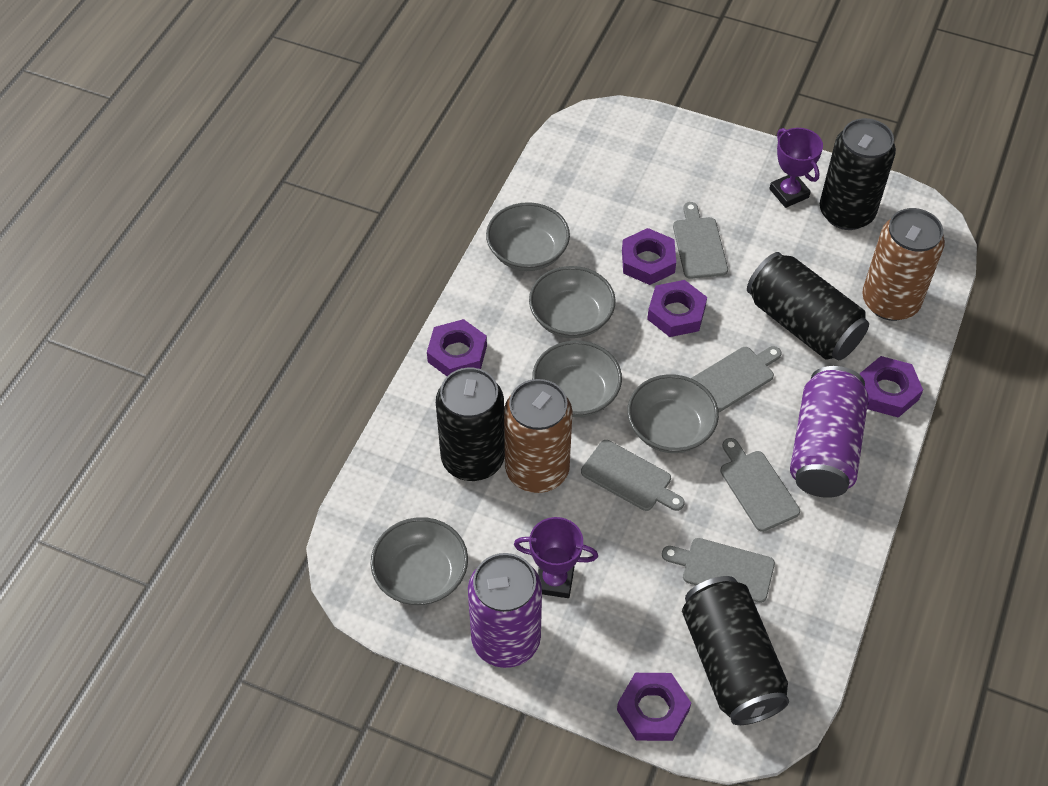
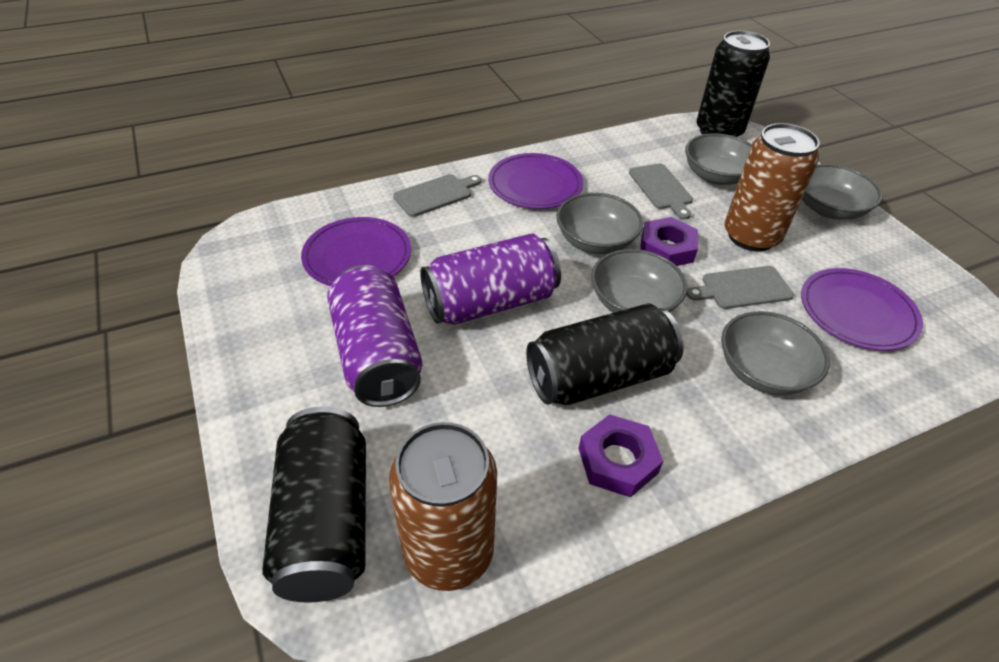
black can: [436,367,505,481] [682,576,789,725] [747,252,869,361] [820,118,896,230] = 4 -> [262,407,366,603] [526,303,683,405] [697,31,770,137] = 3
grey cutting board: [581,440,685,511] [662,538,775,603] [673,202,728,279] [691,346,782,413] [720,438,800,532] = 5 -> [393,174,482,217] [629,163,693,219] [686,266,794,309] = 3
purple nut: [427,319,487,376] [617,673,691,741] [622,228,676,285] [647,280,707,337] [860,356,923,418] = 5 -> [578,414,663,497] [640,217,698,266] = 2
purple plate: none = 0 -> [301,217,411,286] [488,153,583,209] [801,268,923,351] = 3
purple trophy: [514,517,598,598] [769,128,823,208] = 2 -> none = 0

